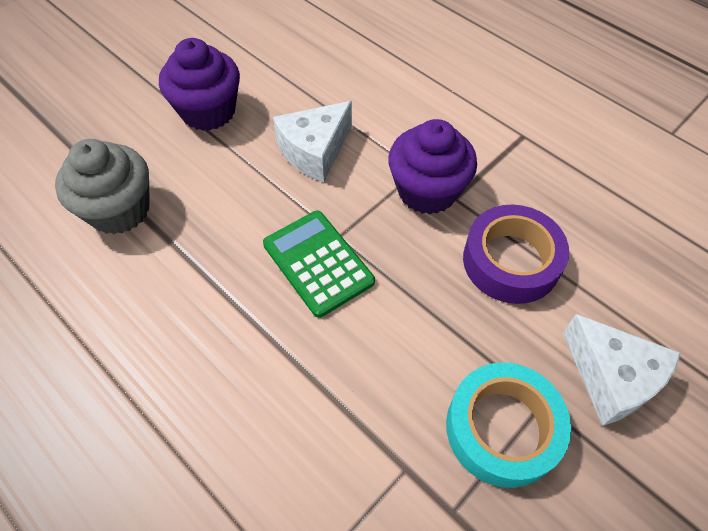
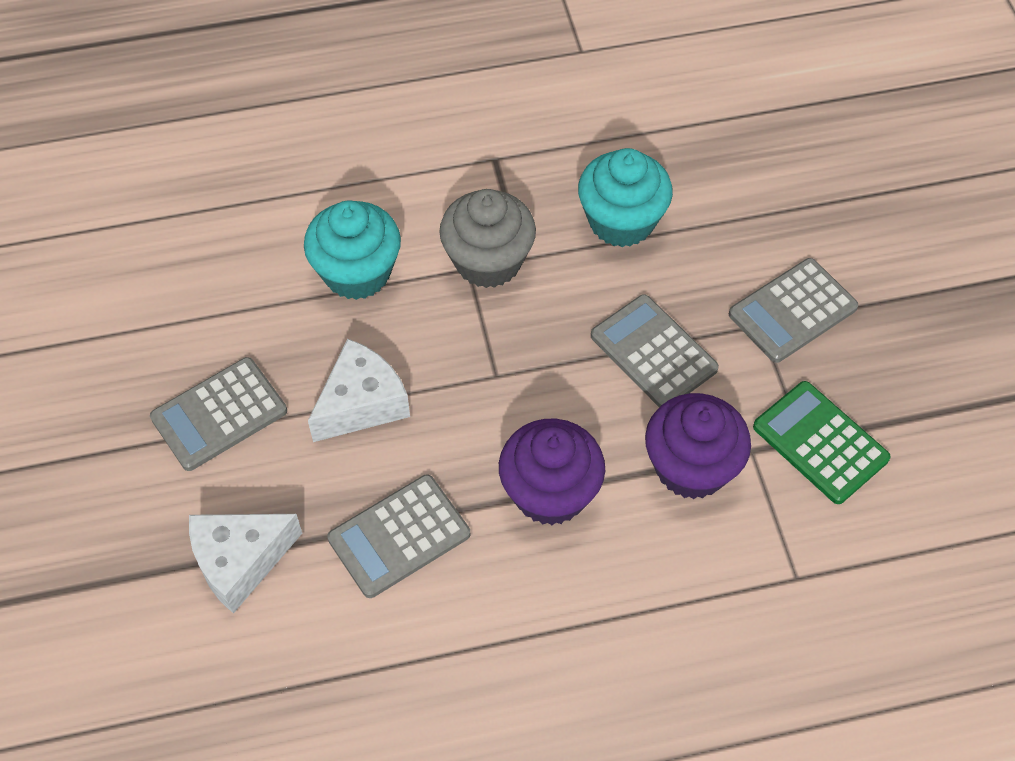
grey calculator: none = 0 -> [150,357,287,471] [327,474,470,598] [591,294,719,407] [729,258,858,363] = 4
purple tape: [463,205,569,304] = 1 -> none = 0
turquoise cupcake: none = 0 -> [304,201,401,300] [578,148,673,247] = 2
turquoise tape: [446,362,571,488] = 1 -> none = 0

